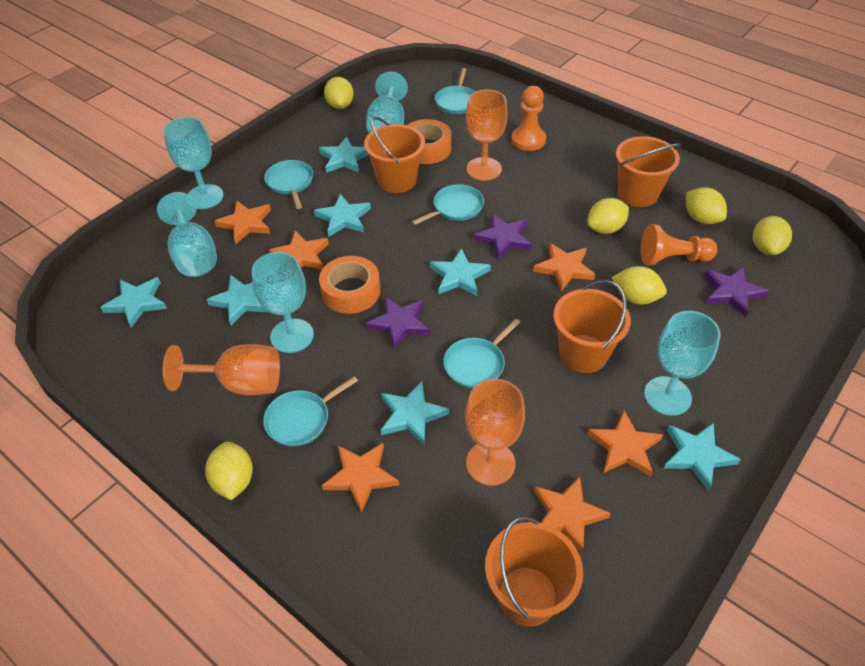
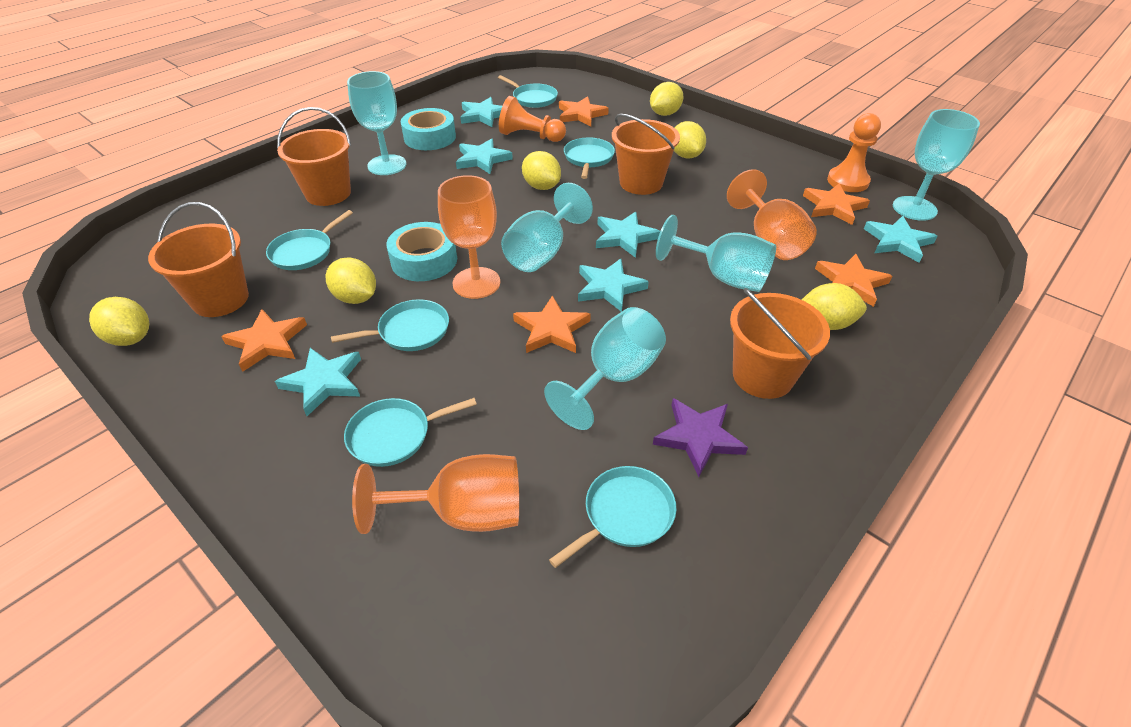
orange star: [214,201,271,244] [269,230,329,270] [322,443,399,513] [533,243,596,292] [534,476,611,553] [587,410,663,477] = 6 -> [221,309,307,372] [513,296,591,353] [559,96,609,127] [803,183,870,225] [815,254,892,307] = 5
orange tape: [319,256,380,314] [407,119,451,164] = 2 -> none = 0
purple star: [366,297,430,350] [473,214,532,259] [704,267,769,317] = 3 -> [653,398,748,477] = 1
turquoise pan: [263,376,358,447] [264,160,313,209] [412,184,484,225] [435,68,475,114] [443,319,520,388] = 5 -> [266,210,353,270] [331,299,449,351] [344,398,477,467] [498,75,558,108] [549,466,676,568] [564,138,615,179] = 6
turquoise star: [100,277,167,328] [206,274,268,325] [314,194,371,237] [319,136,368,173] [381,382,449,445] [430,248,491,296] [664,423,741,491] = 7 -> [275,348,361,416] [456,138,513,174] [460,97,502,127] [578,258,649,312] [596,212,660,258] [864,216,937,263] = 6
turquoise tape: none = 0 -> [386,222,457,281] [401,108,456,150] = 2

